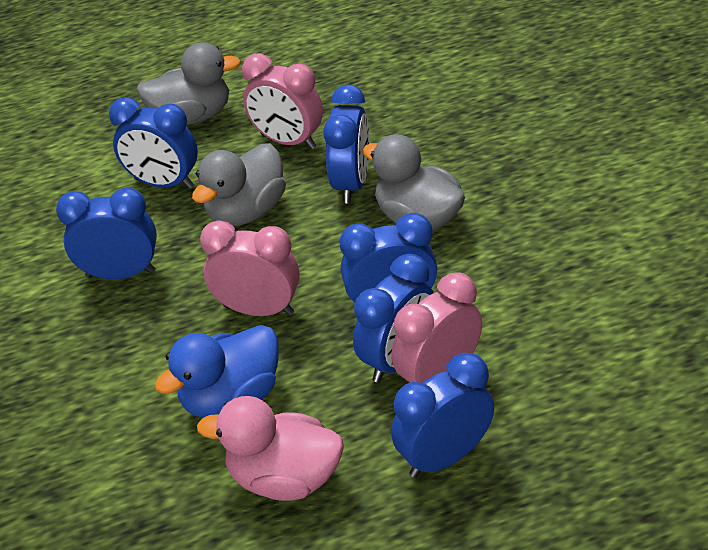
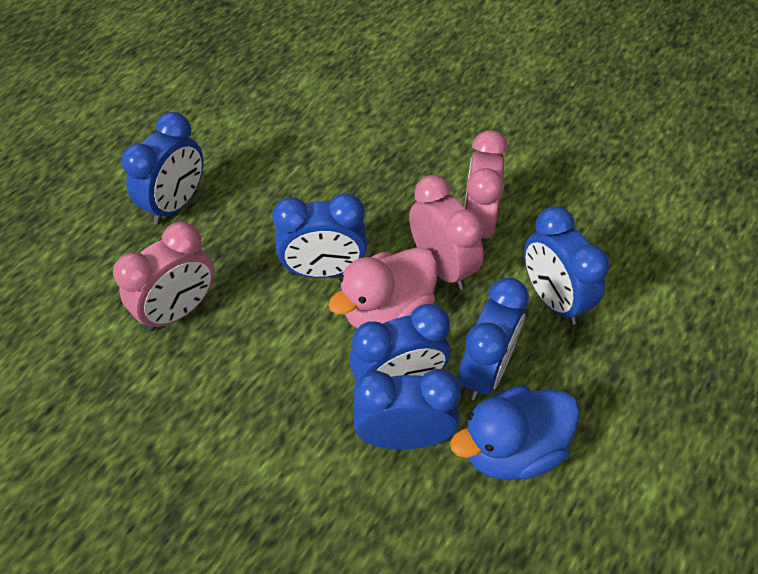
grey duck: [137,42,241,125] [192,143,286,226] [362,134,465,230] = 3 -> none = 0

